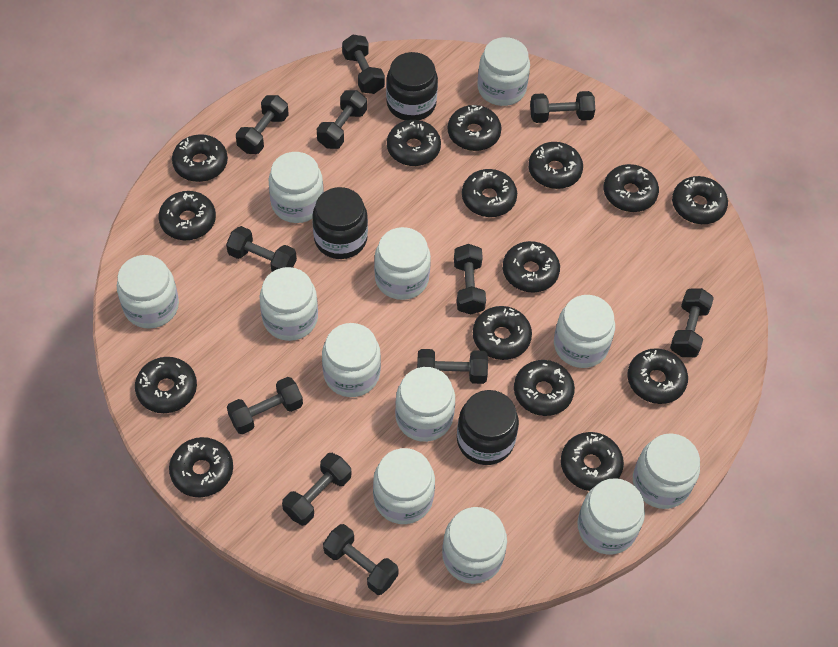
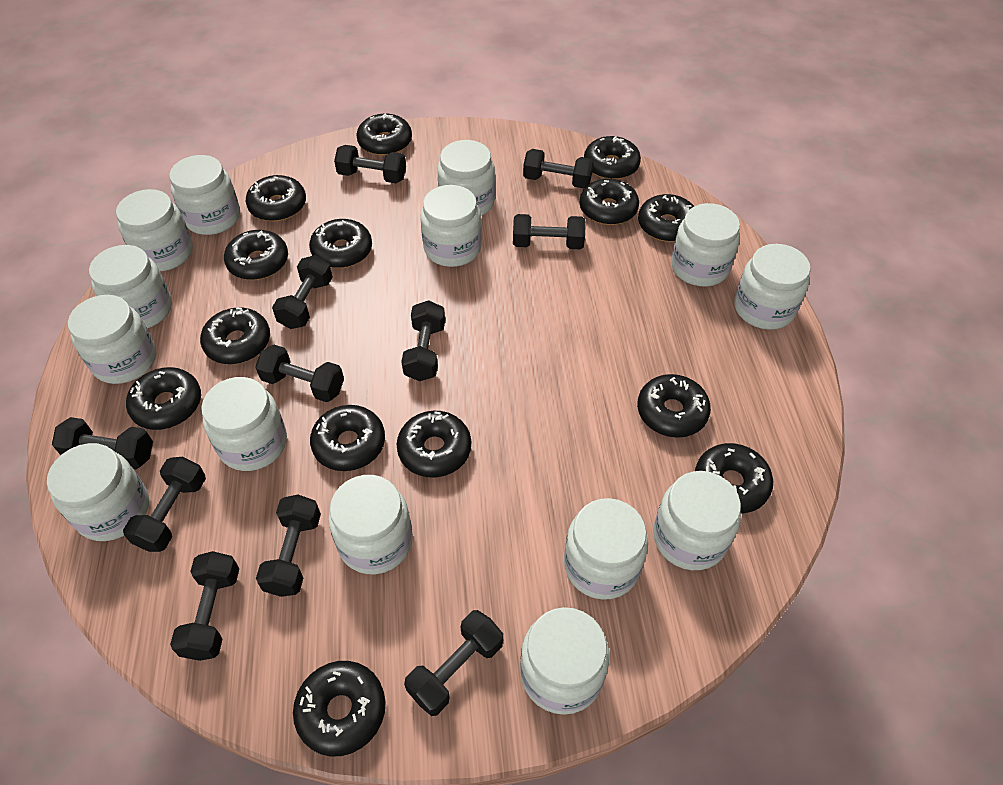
black donut: [135,357,197,413] [159,191,216,240] [169,437,233,497] [172,134,228,182] [387,120,441,166] [448,105,501,151] [462,169,517,217] [473,306,532,360] [503,241,560,293] [514,360,575,416] [528,142,583,189] [561,432,624,491] [603,164,659,212] [627,348,688,404] [672,176,728,224] = 15 -> [126,367,201,430] [200,307,270,364] [224,230,288,280] [246,175,306,222] [293,661,386,757] [309,219,372,268] [310,405,385,471] [356,114,412,156] [397,411,471,478] [579,178,639,225] [584,136,641,179] [637,374,711,438] [638,194,694,242] [695,443,773,513] = 14
black jar: [312,187,368,259] [386,52,438,121] [457,390,519,465] = 3 -> none = 0
white jar: [117,255,179,329] [260,267,318,341] [268,152,324,223] [322,323,381,397] [373,448,435,524] [374,227,431,300] [395,367,455,442] [442,507,507,584] [477,37,530,106] [554,295,615,368] [577,478,645,554] [633,433,700,509] = 12 -> [47,443,149,541] [68,295,156,384] [89,245,172,328] [116,189,193,271] [169,155,240,235] [201,377,287,471] [328,475,413,574] [421,185,482,267] [438,140,495,216] [520,607,610,715] [564,498,648,600] [653,471,741,570] [671,203,740,286] [734,244,811,330] = 14

